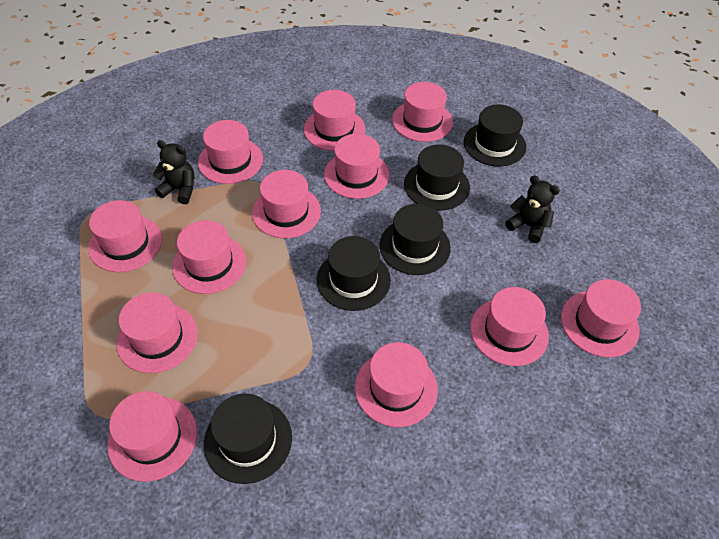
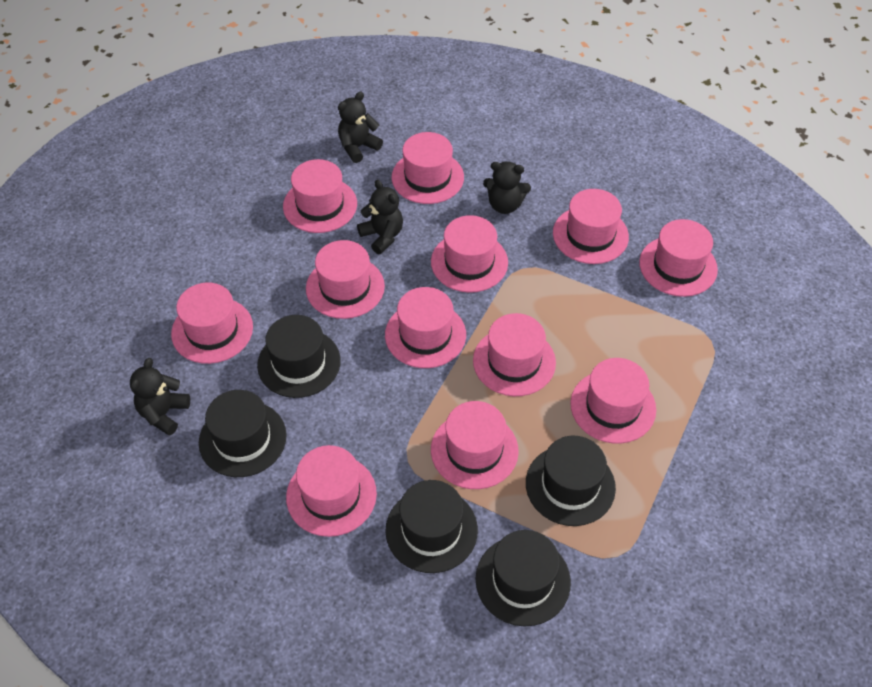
black teddy bear: [153,140,194,204] [505,176,560,243] = 2 -> [130,358,190,436] [338,92,383,163] [357,180,403,254] [483,161,531,214] = 4

